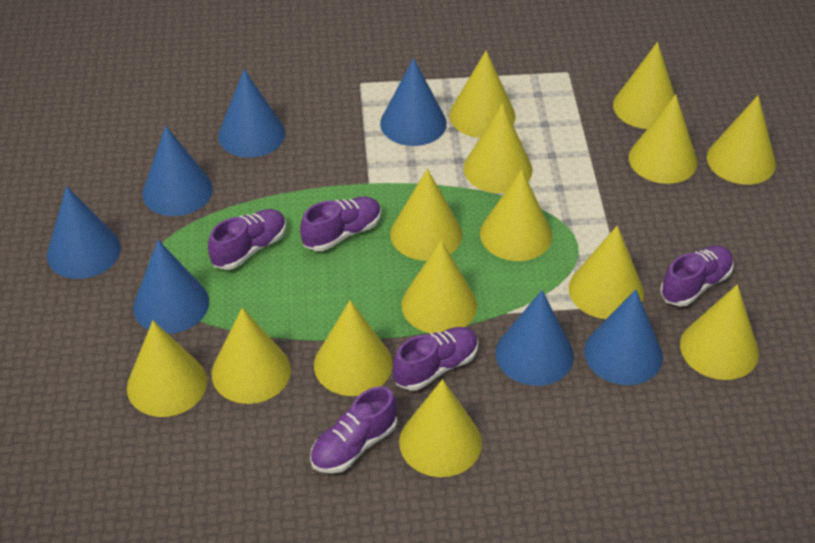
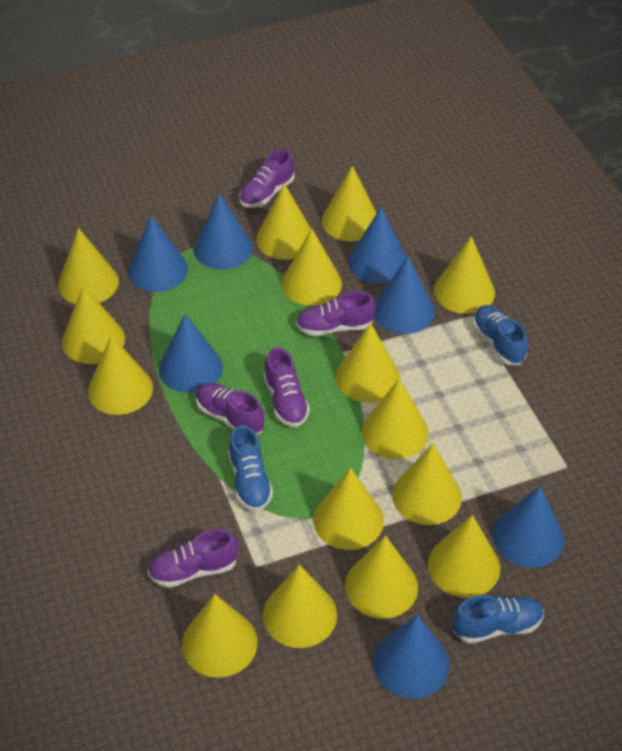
blue shoe: none = 0 -> [228,425,273,512] [453,595,544,644] [472,305,528,365] = 3
yellow cone: [127,321,207,417] [212,308,291,404] [314,300,393,396] [390,169,462,261] [399,379,482,477] [401,240,477,333] [449,51,515,138] [464,103,532,193] [480,169,552,261] [569,225,644,319] [613,42,675,129] [629,94,698,184] [680,284,759,380] [707,95,776,185] = 14 -> [58,228,119,304] [62,285,125,364] [88,335,153,415] [182,594,258,678] [256,183,311,260] [263,565,337,648] [281,228,342,306] [313,468,384,550] [322,166,377,241] [336,323,400,403] [345,535,418,619] [362,378,429,459] [392,444,462,525] [428,515,500,598] [434,236,495,314] = 15

